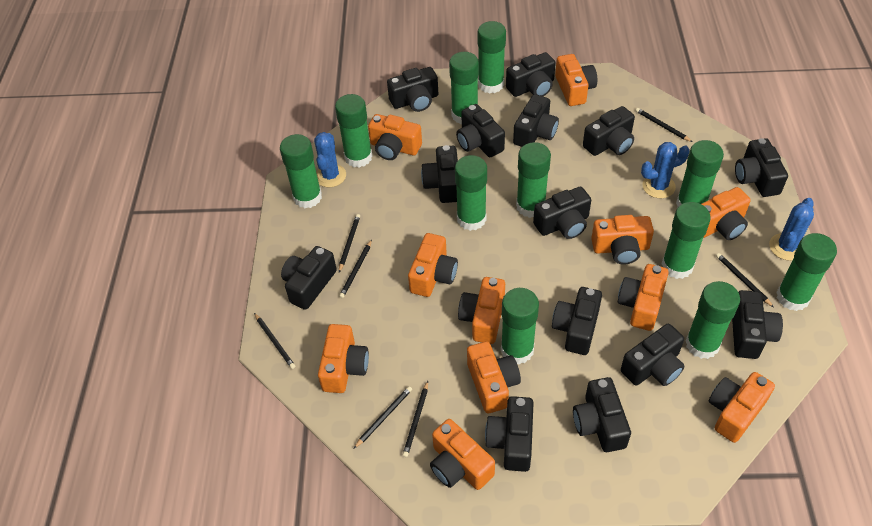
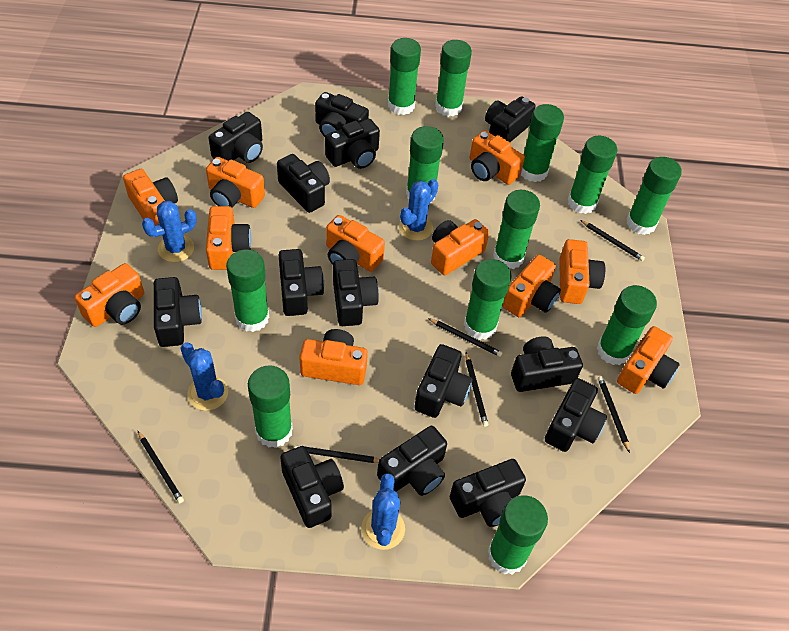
black pencil: [254,313,295,369] [339,214,360,272] [339,240,372,298] [354,386,412,448] [402,381,428,457] [636,108,692,142] [716,253,774,307] = 7 -> [138,431,184,503] [294,445,379,463] [428,318,502,357] [466,352,488,427] [580,220,645,261] [598,376,630,453] = 6
blue cactus: [314,132,346,187] [641,142,690,198] [769,198,814,261] = 3 -> [142,201,197,262] [180,342,228,411] [361,473,405,550] [399,179,438,241] = 4
green glue stick: [280,134,322,208] [335,94,372,168] [449,52,479,124] [455,155,487,231] [478,21,506,93] [501,288,539,364] [516,142,551,218] [662,202,711,279] [676,140,724,208] [685,281,740,359] [776,233,837,311] = 11 -> [226,250,269,332] [248,365,293,448] [388,38,421,115] [406,126,444,203] [435,40,472,117] [464,259,512,340] [488,495,548,575] [493,190,540,269] [521,104,564,182] [568,136,617,214] [597,285,657,365] [626,157,682,235] = 12

